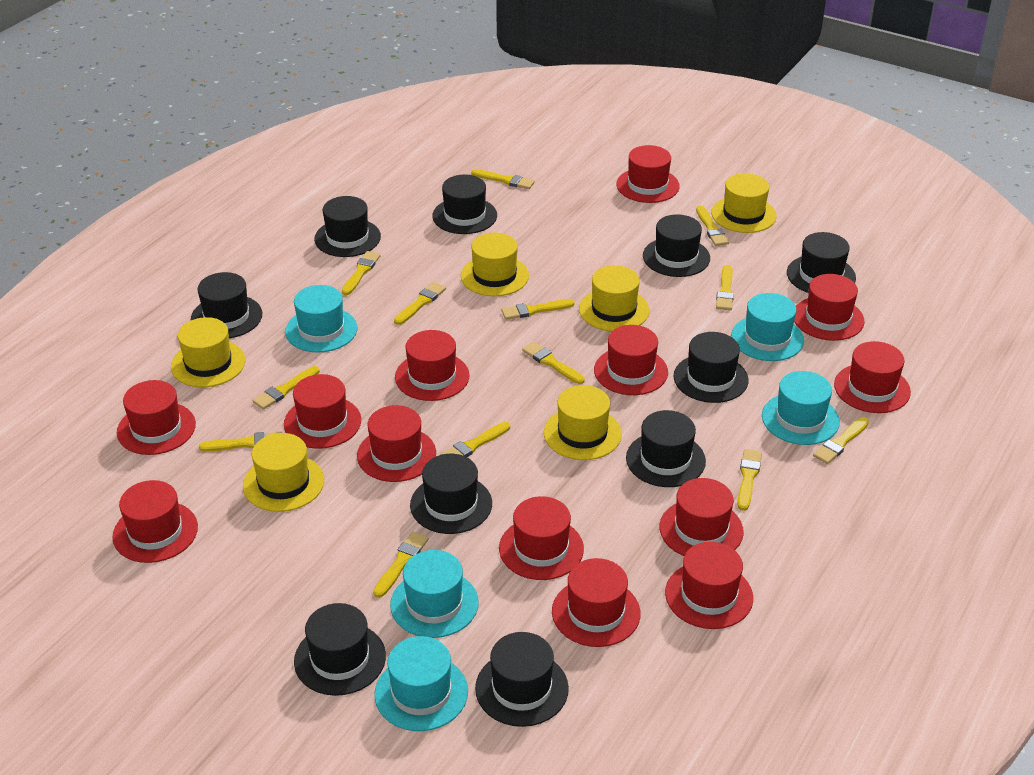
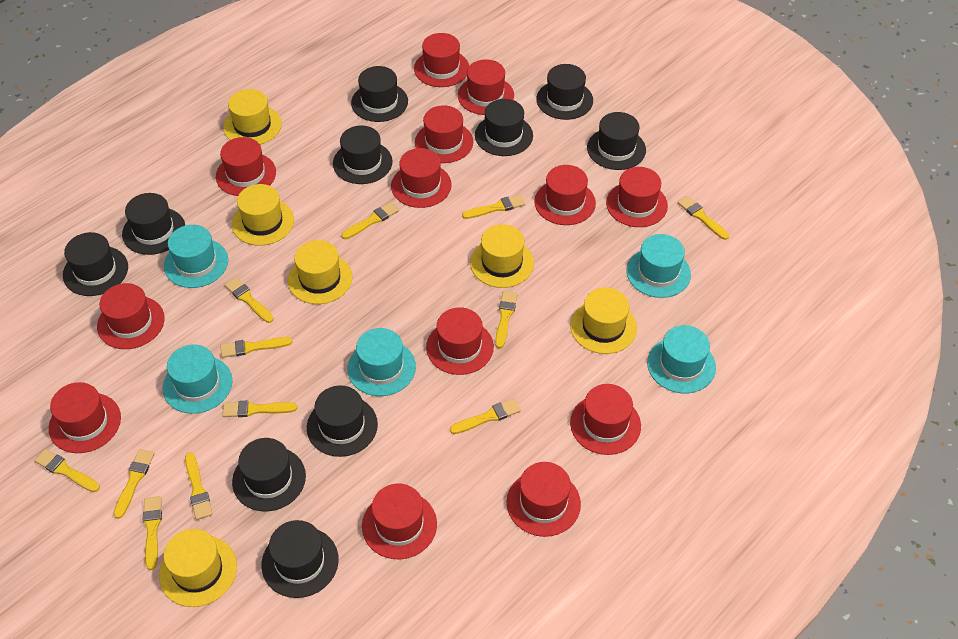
yellow brush: [199,431,282,452] [252,366,320,410] [342,251,381,295] [373,531,429,598] [394,282,446,325] [440,422,510,457] [471,169,535,189] [501,299,575,320] [522,342,585,384] [696,205,729,246] [716,265,734,310] [738,449,762,511] [813,417,869,464] = 13 -> [34,449,100,492] [113,449,154,519] [143,496,162,570] [185,452,213,520] [220,337,292,358] [222,401,297,417] [225,277,274,323] [341,202,399,239] [450,399,521,434] [462,194,525,219] [495,291,518,349] [678,196,729,240] = 12

